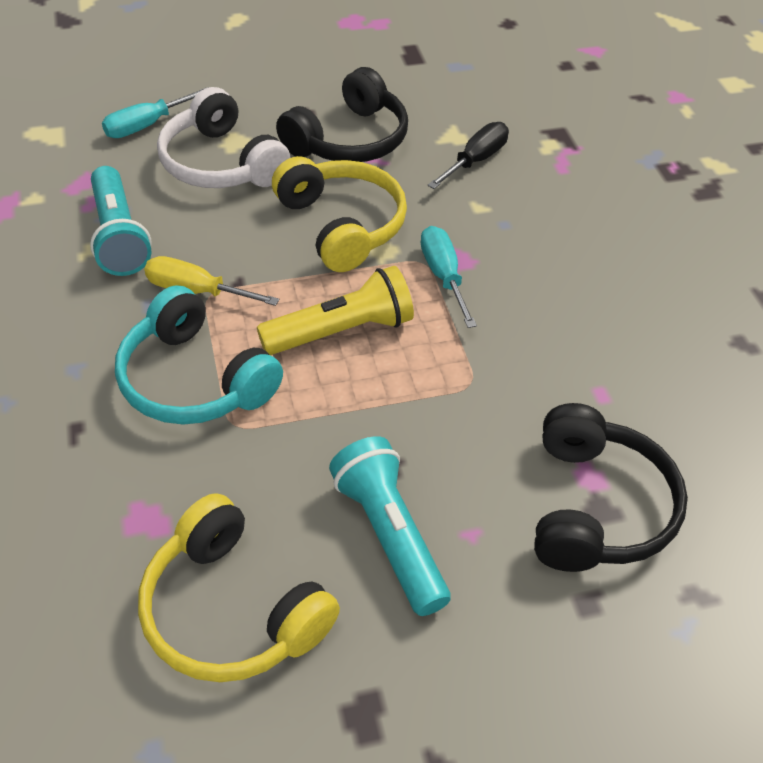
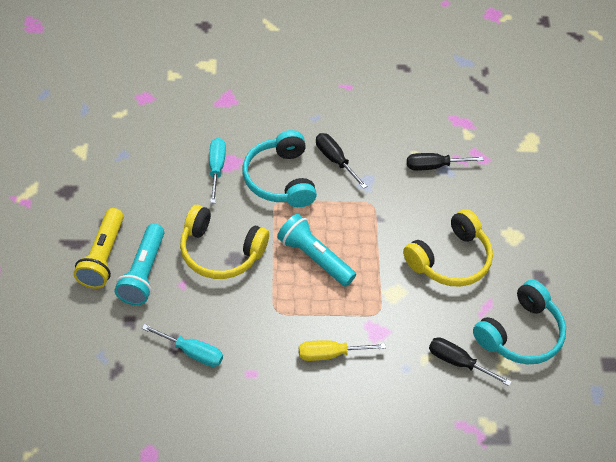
black headphones: [276,67,408,162] [534,403,688,572] = 2 -> none = 0
black screwdriver: [428,122,509,189] = 1 -> [316,133,367,189] [407,153,483,171] [429,337,512,386] = 3
turquoise headphones: [115,285,283,425] = 1 -> [242,130,317,207] [473,280,566,364] = 2
white headphones: [157,87,291,188] = 1 -> none = 0

